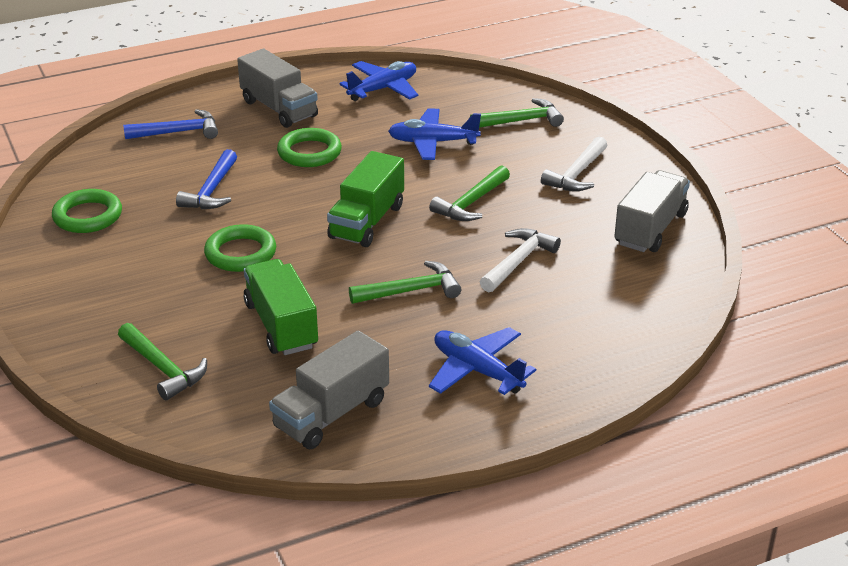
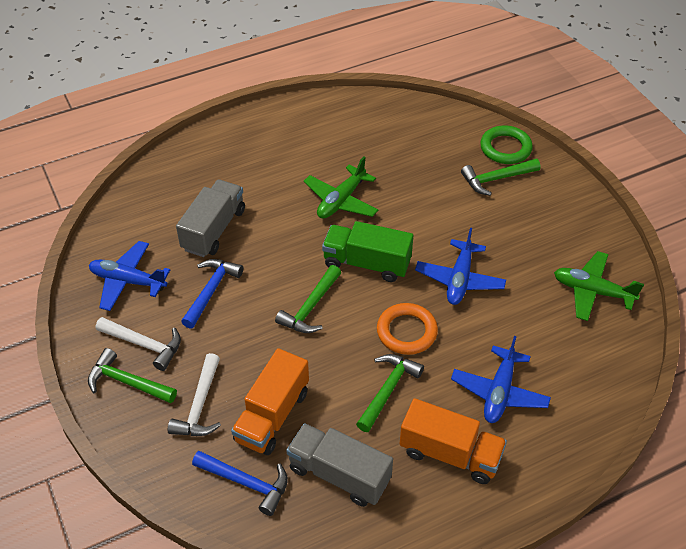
green plane: none = 0 -> [304,157,378,219] [554,251,644,321] = 2
green ring: [52,189,122,233] [204,224,276,272] [277,128,342,167] = 3 -> [480,125,533,164] = 1
green truck: [244,259,318,355] [327,151,404,247] = 2 -> [322,221,413,282] = 1
grey truck: [237,49,318,128] [269,331,389,449] [614,170,690,252] = 3 -> [176,180,245,257] [286,423,393,507] = 2
orange ring: none = 0 -> [377,303,438,355] = 1
orange truck: none = 0 -> [231,348,309,455] [400,398,507,484] = 2

